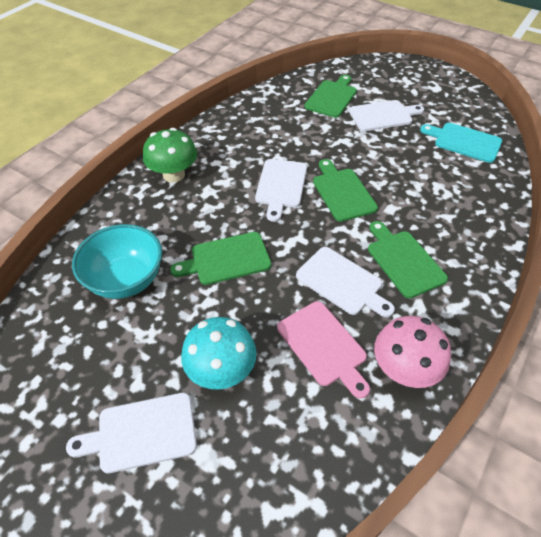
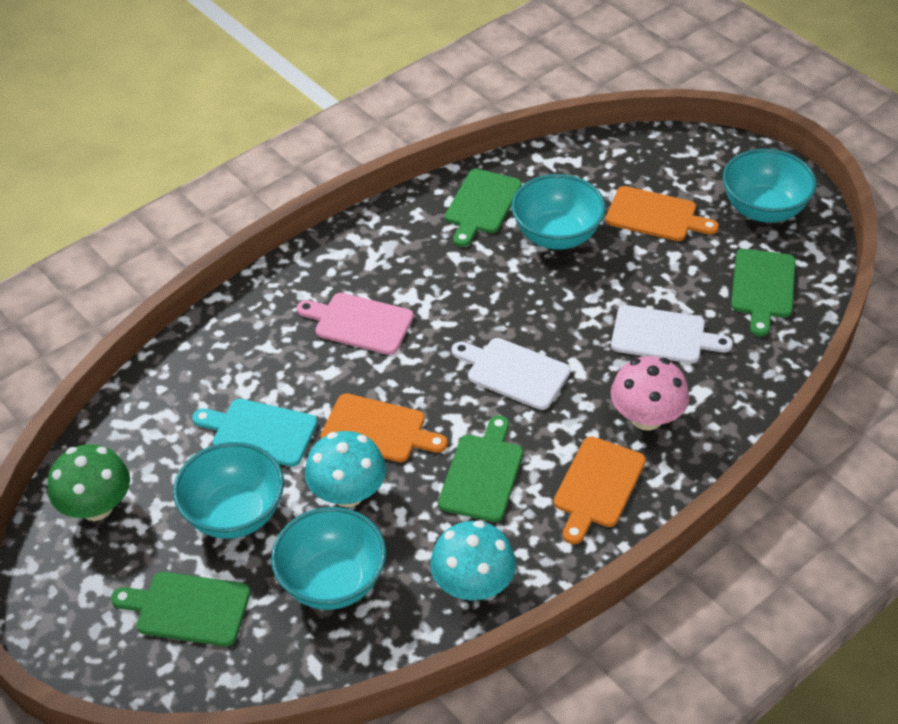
orange cutting board: none = 0 -> [321,393,448,462] [554,436,646,544] [606,186,719,241] = 3
turquoise bowl: [72,224,162,299] = 1 -> [173,442,284,539] [271,507,386,610] [512,174,606,250] [723,149,817,223] = 4
turquoise mushroom: [181,317,256,390] = 1 -> [305,431,386,507] [430,521,516,601] = 2
white cutting board: [66,393,197,473] [255,159,307,222] [296,247,395,317] [349,100,424,131] = 4 -> [451,338,571,410] [611,305,733,363] = 2

